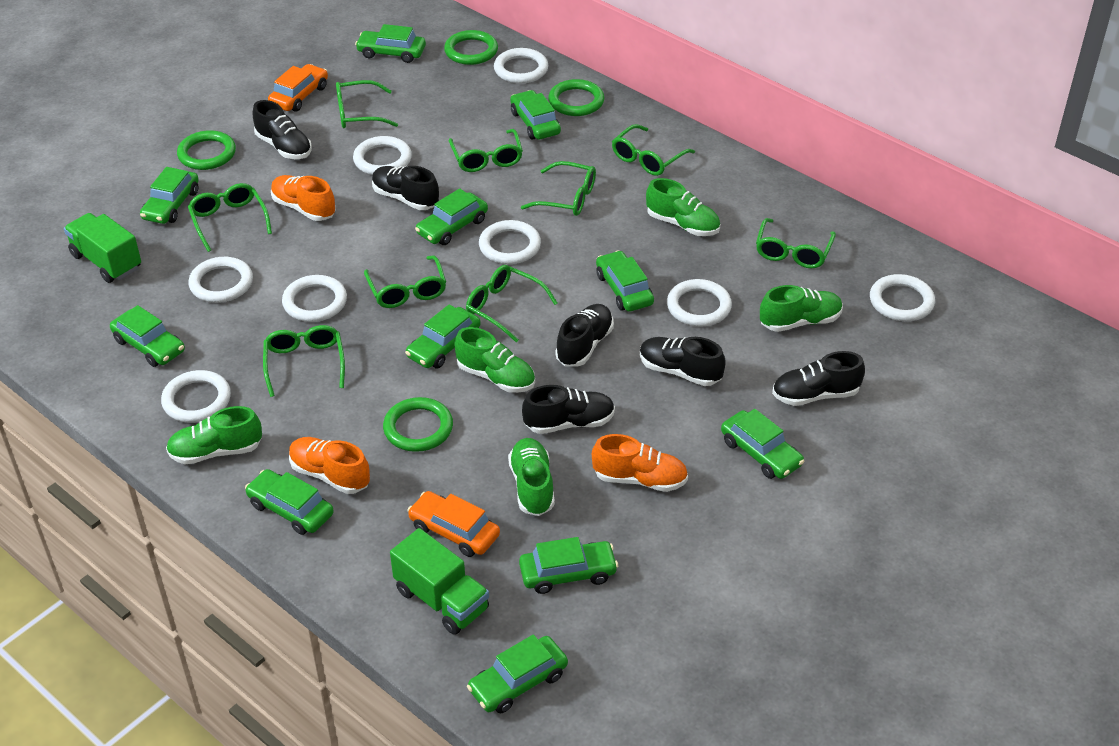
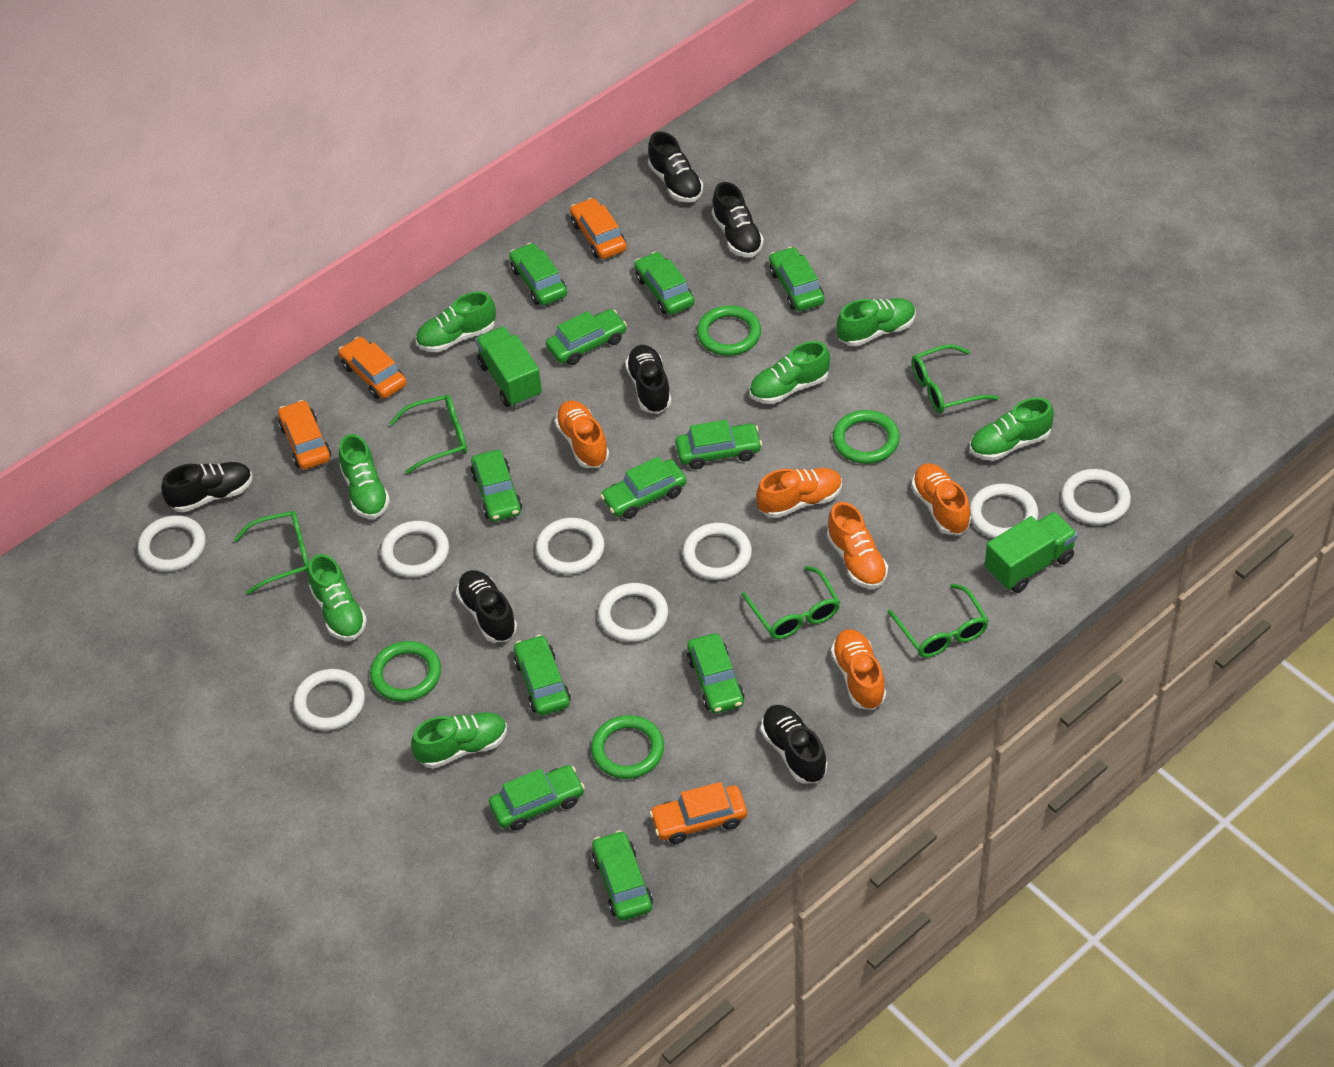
green glasses: [188,183,272,252] [263,325,345,397] [336,80,398,128] [364,256,446,308] [449,129,523,172] [466,265,558,343] [521,161,596,216] [612,124,695,176] [756,218,836,268] = 9 -> [234,511,309,595] [390,395,467,474] [742,566,840,639] [888,583,989,658] [912,344,999,413] = 5
green shoe: [166,406,262,465] [454,327,535,393] [508,438,555,516] [646,178,720,236] [760,285,843,332] = 5 -> [308,554,367,641] [339,434,390,519] [411,712,507,768] [416,291,496,352] [749,341,830,404] [836,298,916,346] [970,397,1054,461] = 7
orange car: [268,64,328,112] [407,491,500,557] = 2 -> [278,400,331,470] [339,337,407,399] [570,198,627,259] [649,782,747,844] = 4
orange shoe: [271,175,336,221] [289,437,370,494] [592,434,688,492] = 3 -> [555,400,609,468] [756,468,842,518] [827,502,888,589] [831,629,886,710] [912,463,971,535] = 5

